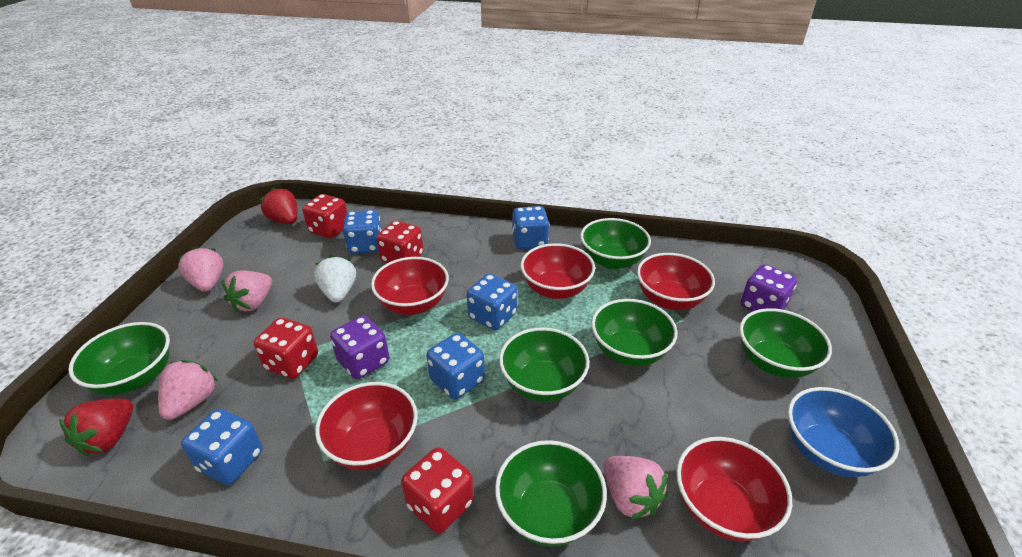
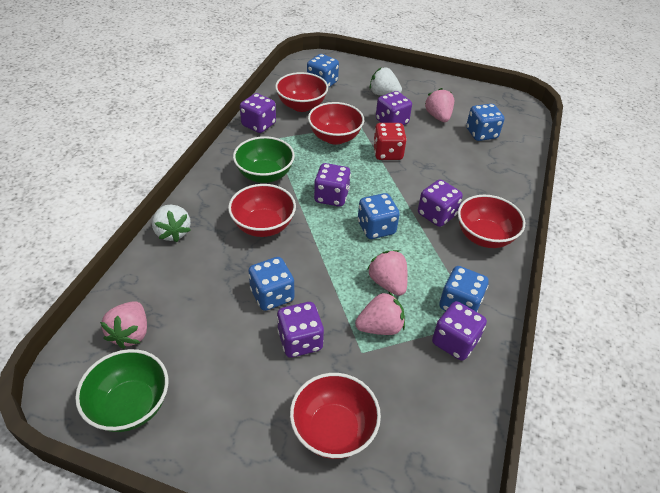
blue bowl: [788,387,899,477] = 1 -> none = 0
green bowl: [68,322,170,395] [495,440,607,546] [499,327,589,402] [580,218,651,269] [592,299,678,366] [739,308,832,378] = 6 -> [75,349,168,432] [233,136,295,183] = 2
purple dice: [330,316,389,379] [741,264,797,311] = 2 -> [240,93,276,133] [277,302,324,358] [314,163,351,207] [376,91,412,125] [418,179,463,227] [432,301,487,361] = 6
red dice: [254,317,318,379] [302,194,347,238] [377,220,423,263] [401,447,474,534] = 4 -> [373,123,407,160] = 1
red strawberry: [59,398,133,456] [260,188,297,224] = 2 -> none = 0
white strawberry: [314,255,356,303] = 1 -> [152,204,191,242] [370,67,402,96] = 2

